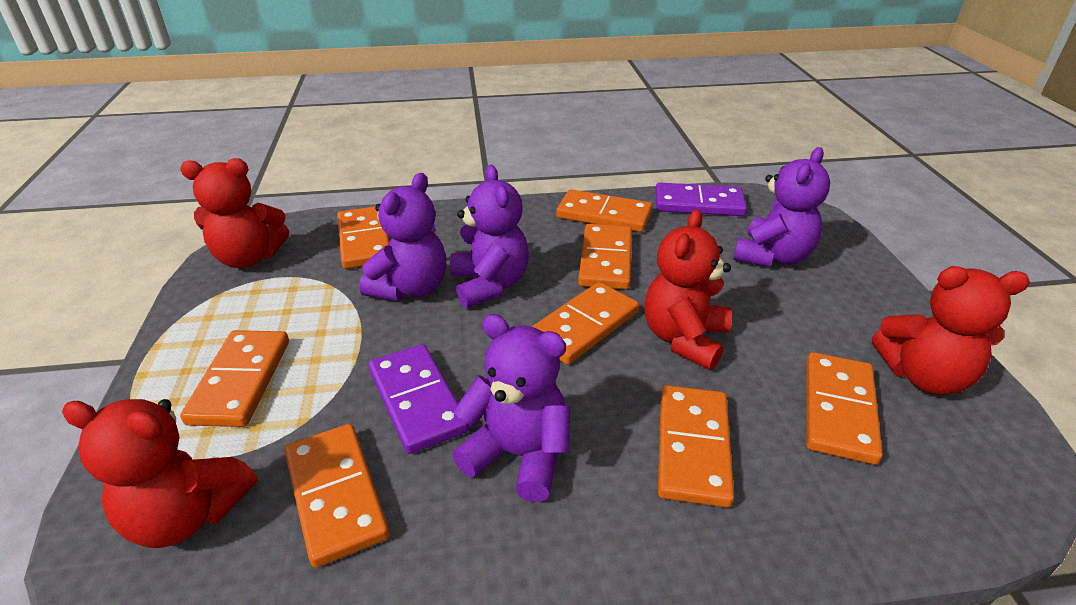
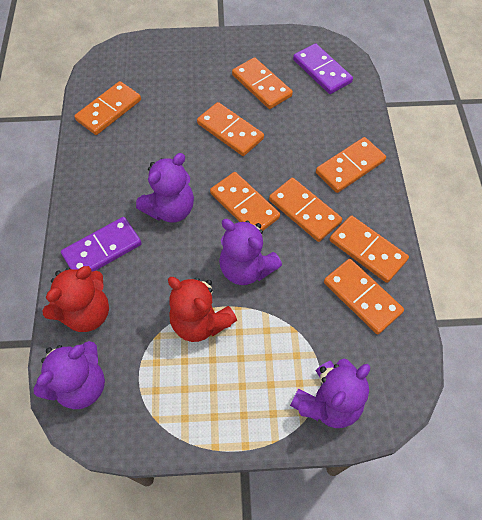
red teddy bear: [62,399,257,548] [180,158,289,268] [644,209,732,370] [872,266,1030,395] = 4 -> [43,266,109,332] [168,277,237,342] = 2

